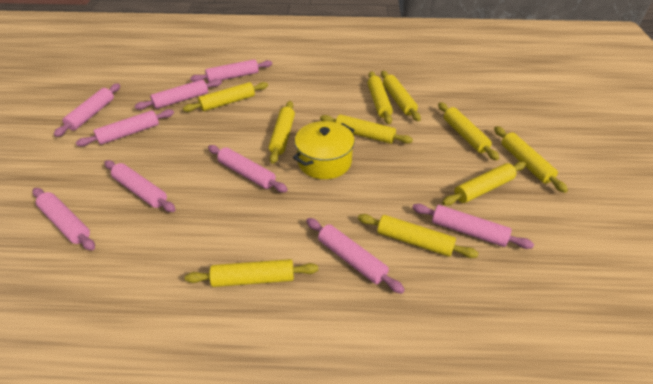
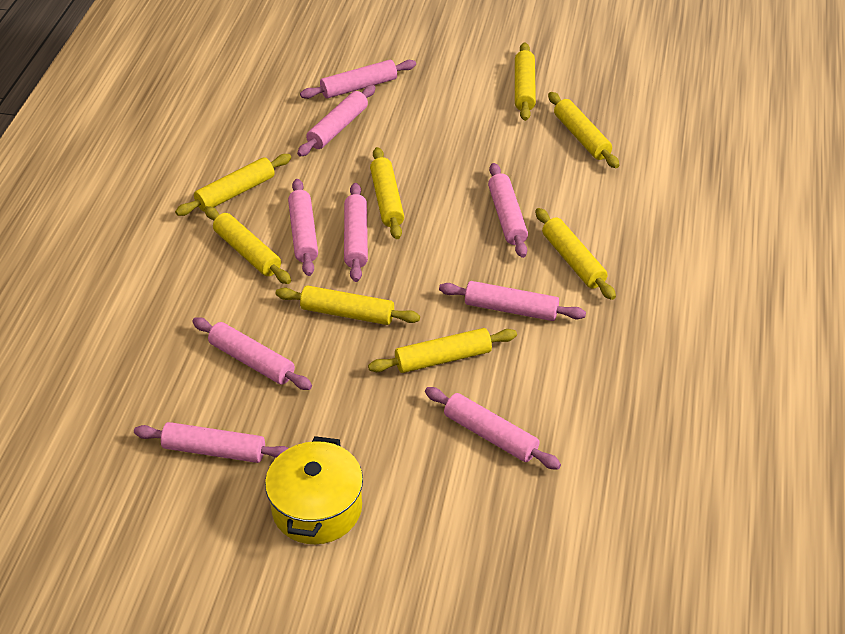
yellow rolling pin: [183,82,268,112] [185,259,318,287] [269,101,295,164] [320,114,413,144] [358,214,479,258] [368,71,393,124] [381,71,421,121] [438,102,499,161] [442,162,526,206] [494,126,568,193] = 10 -> [175,154,291,216] [204,206,291,284] [276,285,420,325] [368,328,517,373] [370,147,404,239] [515,43,536,121] [535,208,616,300] [548,92,619,168] = 8

